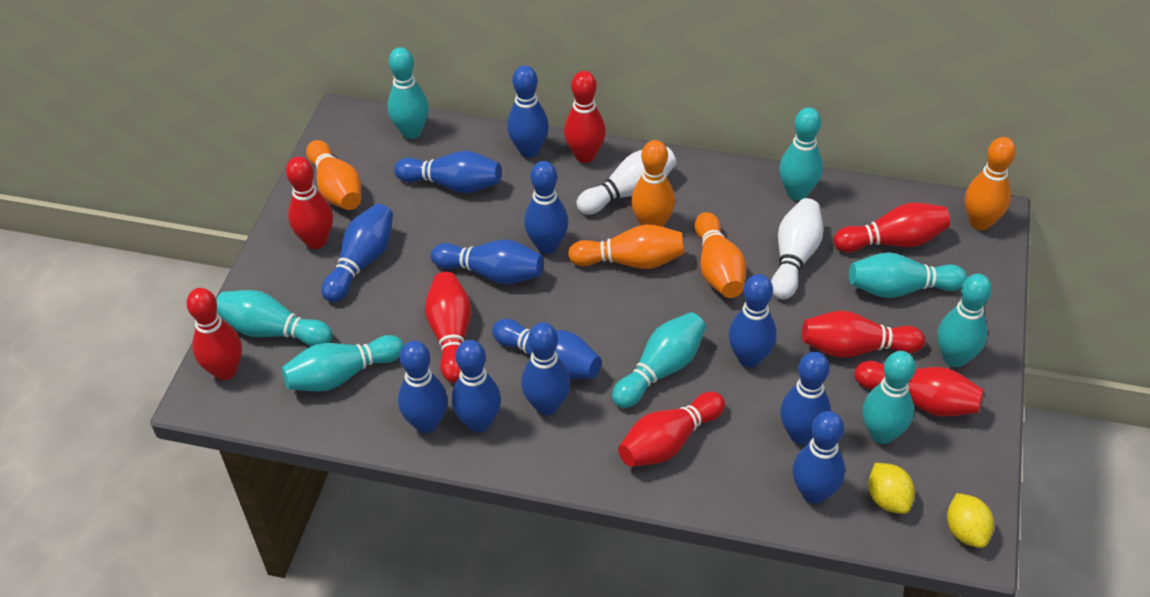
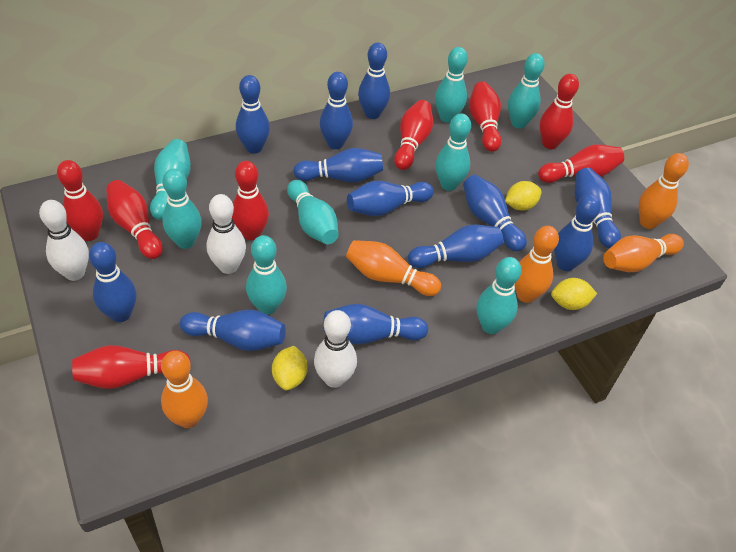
white bowling pin: [576,147,677,215] [771,198,823,300] = 2 -> [39,200,89,281] [207,194,246,274] [314,310,357,388] = 3
yellow lemon: [868,463,915,514] [947,493,994,548] = 2 -> [272,346,308,390] [505,181,542,211] [551,278,597,310] = 3

